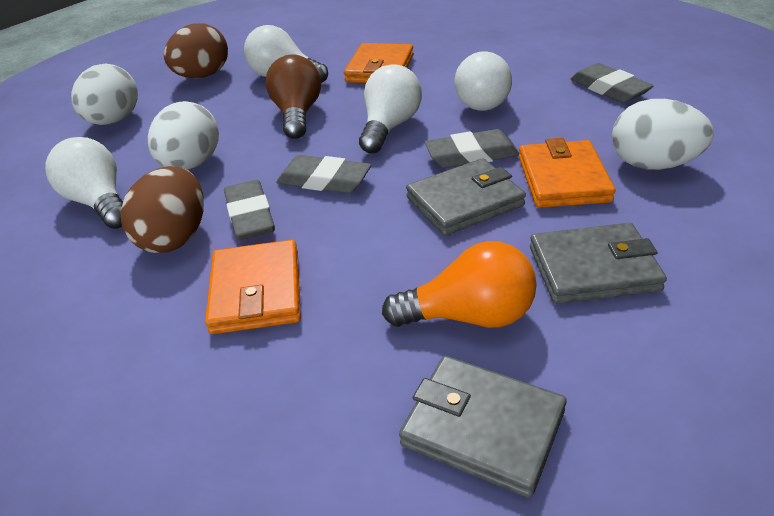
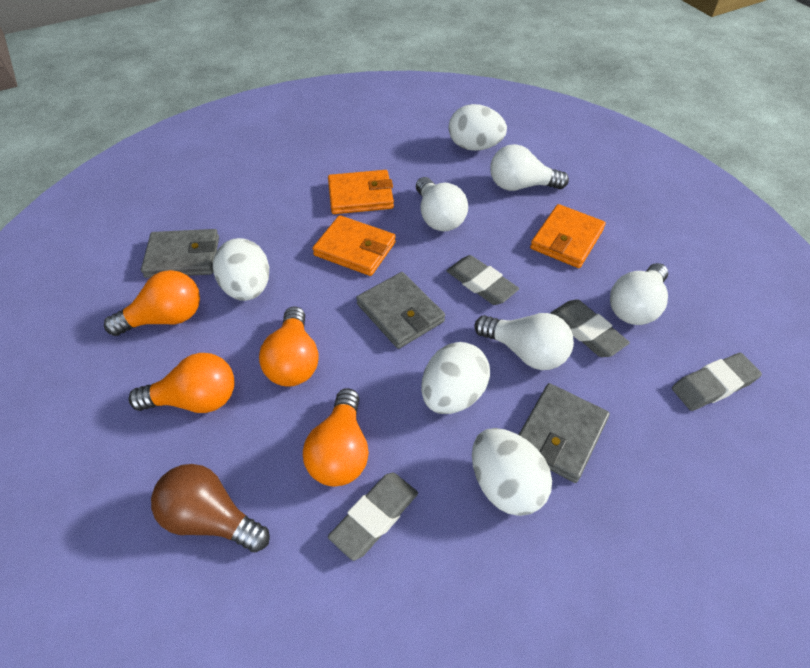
brown egg: [120,166,204,253] [164,23,228,78] = 2 -> none = 0
orange light bulb: [382,241,537,328] = 1 -> [104,270,200,336] [129,353,235,413] [259,306,319,387] [303,388,369,486] = 4
white egg: [71,63,138,125] [148,101,219,170] [612,99,714,170] = 3 -> [213,238,269,301] [421,342,490,414] [449,104,507,151] [472,428,552,516] = 4

